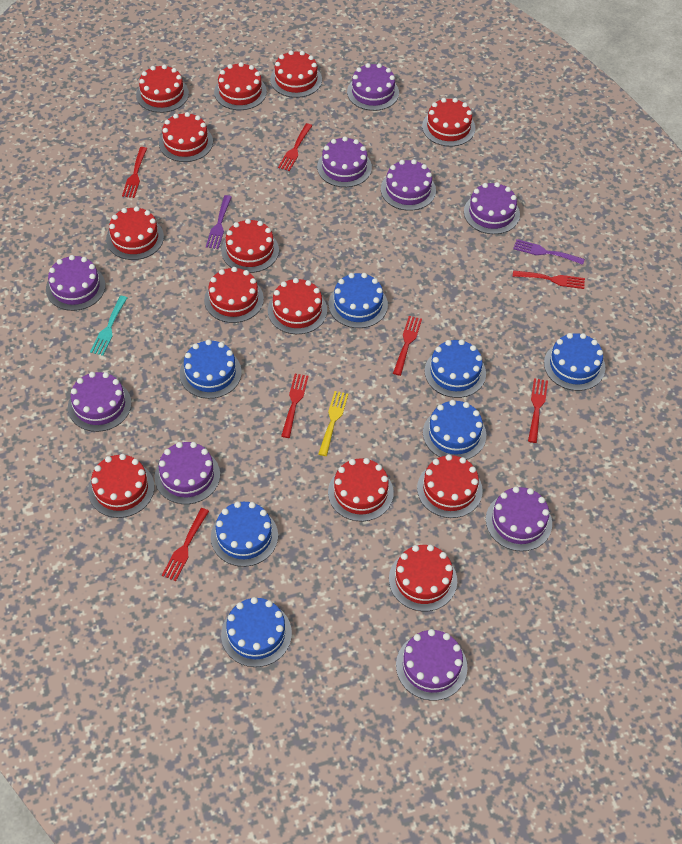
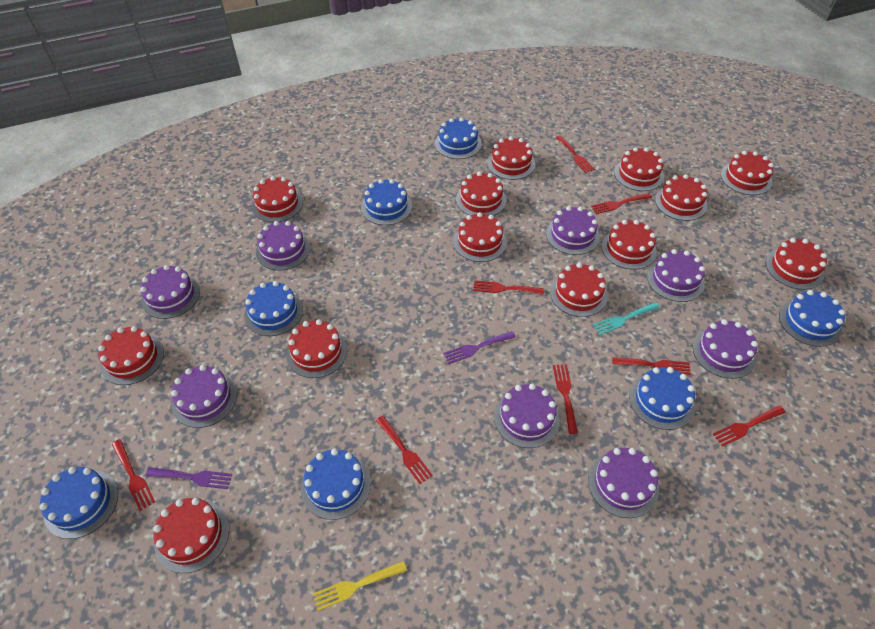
purple cake: [46,255,105,311] [68,372,131,432] [155,442,220,504] [317,136,372,187] [347,63,399,111] [381,159,436,211] [396,629,468,701] [464,182,520,234] [486,486,552,551] = 9 -> [140,265,200,319] [171,365,237,428] [256,221,310,271] [494,384,560,448] [546,206,600,255] [588,448,659,518] [647,249,705,302] [693,319,758,379] = 8
red fork: [122,147,147,198] [162,508,209,581] [278,123,312,171] [281,374,309,438] [393,316,422,376] [513,270,585,289] [528,378,548,443] = 7 -> [112,439,155,511] [376,415,433,484] [473,280,544,295] [553,364,578,434] [556,135,595,173] [591,193,652,214] [612,357,691,375] [713,405,786,447] = 8

